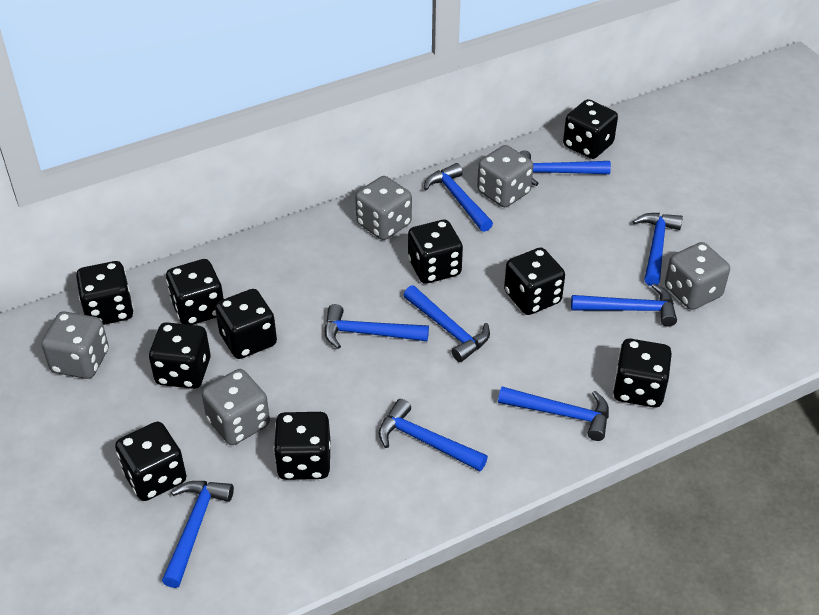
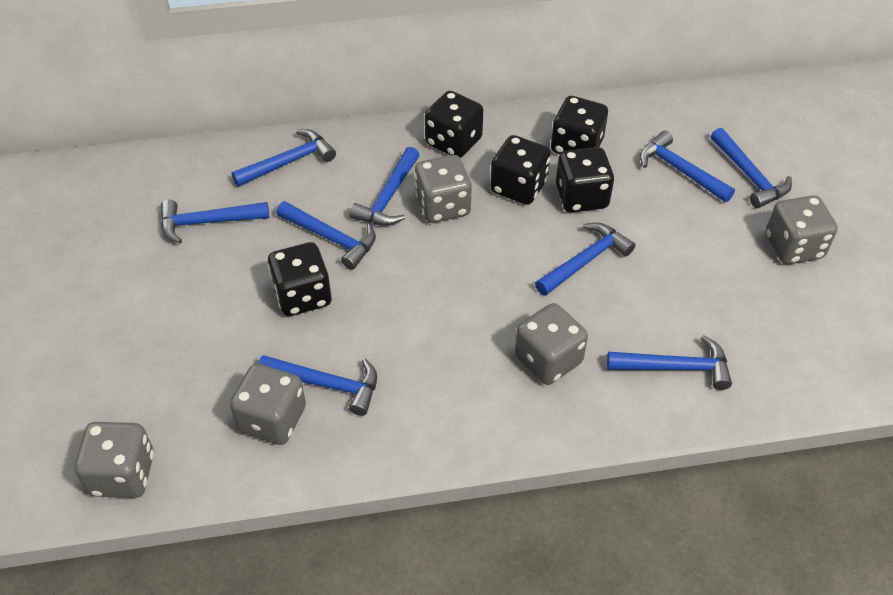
black dice: [76,261,134,325] [115,422,186,501] [149,322,211,389] [166,259,224,325] [215,289,277,359] [274,412,331,480] [408,220,463,284] [504,247,565,315] [563,99,618,159] [613,339,672,408] = 10 -> [268,242,331,316] [425,91,483,158] [490,135,551,205] [551,96,608,154] [556,147,614,213] = 5

